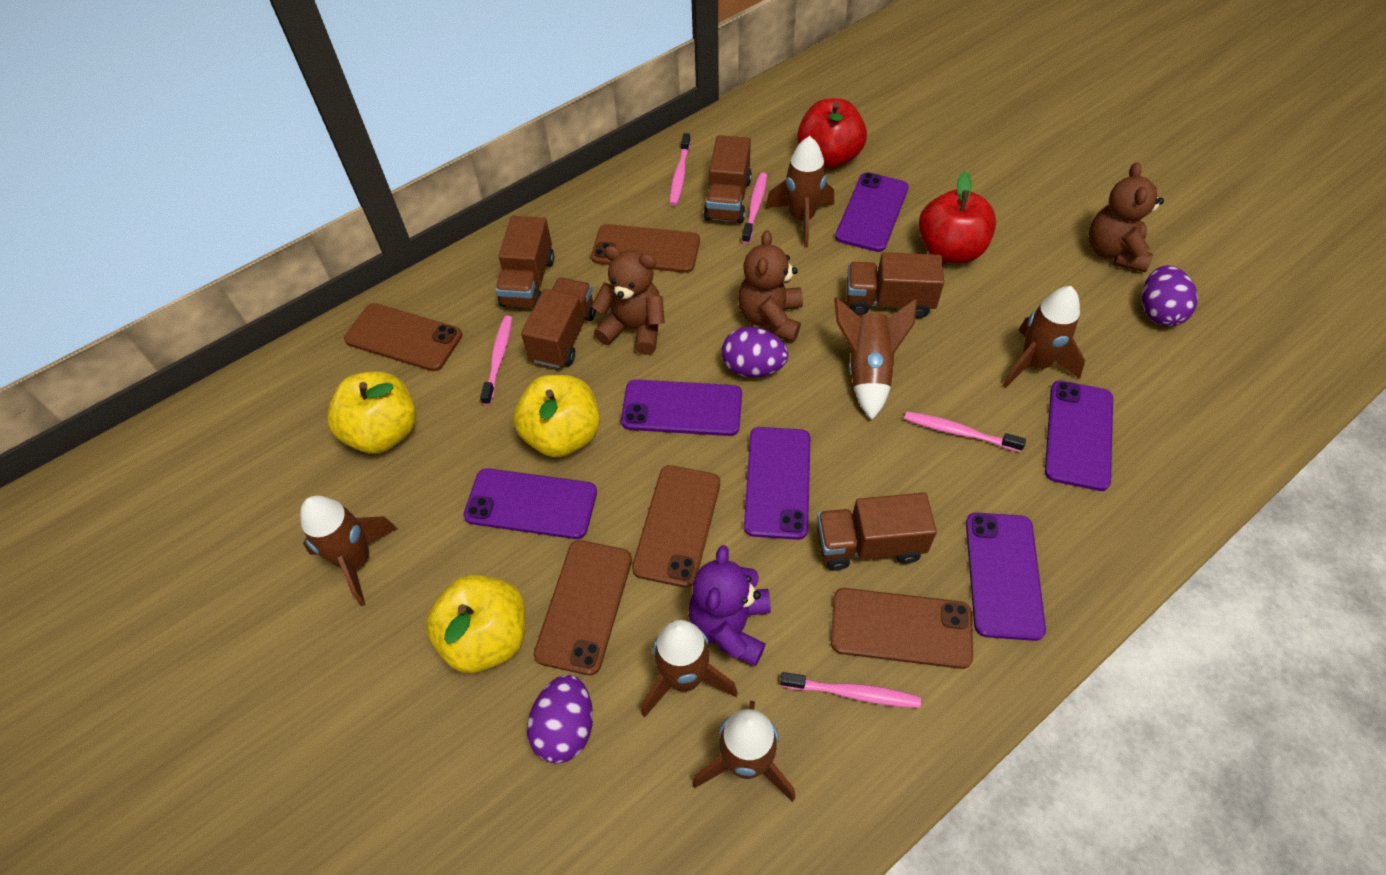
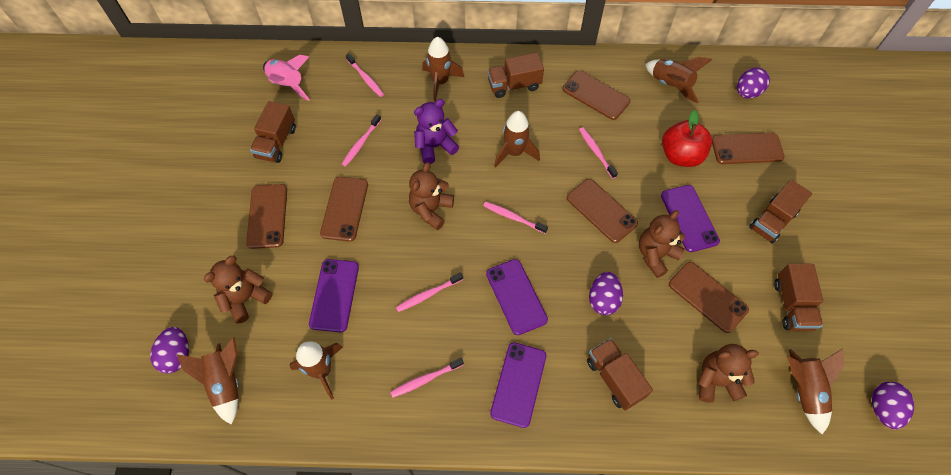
brown phone: [344,303,462,371] [534,540,632,675] [591,224,700,273] [632,465,720,588] [831,588,973,669] = 5 -> [246,184,287,249] [320,177,368,242] [562,70,630,120] [567,179,638,243] [669,262,749,333] [712,132,785,164] = 6
brown teddy bear: [591,246,665,355] [738,230,803,342] [1089,162,1164,272] = 3 -> [204,256,272,324] [409,162,454,230] [639,210,685,278] [698,344,759,403] = 4
pink rocket: none = 0 -> [263,55,310,101] = 1
pink toothbrush: [480,316,512,405] [669,133,691,206] [742,172,767,244] [780,672,921,708] [904,411,1026,452] = 5 -> [342,114,381,167] [346,53,384,97] [390,358,464,398] [396,272,463,312] [483,202,548,234] [579,127,618,179] = 6
purple egg: [527,675,593,763] [721,327,788,378] [1142,265,1198,326] = 3 -> [150,327,189,373] [589,272,623,315] [737,68,770,99] [872,382,914,429] = 4
purple phone: [463,468,597,539] [621,380,742,436] [744,427,810,540] [835,172,909,252] [966,513,1046,641] [1045,381,1113,491] = 6 -> [309,259,359,332] [486,259,548,335] [490,342,546,428] [661,185,720,252] = 4
red apple: [797,98,867,169] [919,171,996,263] = 2 -> [662,110,712,167] = 1
yellow apple: [327,372,416,453] [426,574,526,673] [514,375,600,457] = 3 -> none = 0

